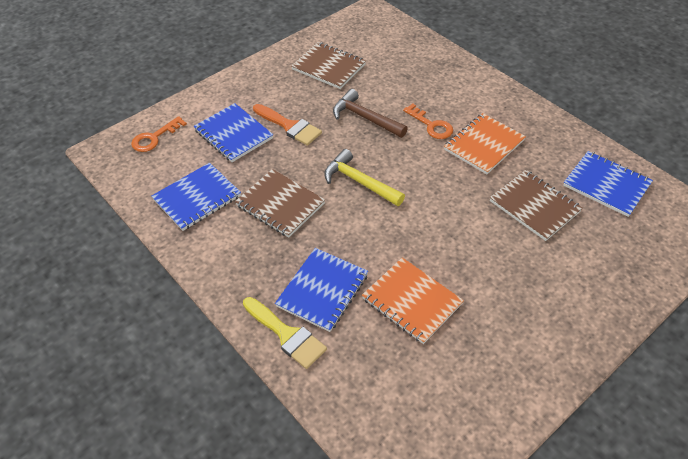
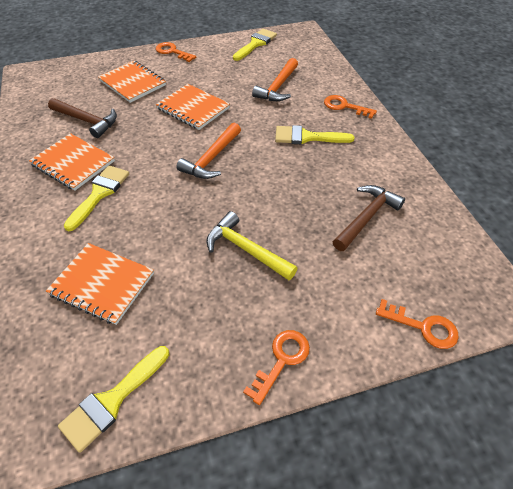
blue notebook: [151,163,241,231] [194,103,273,162] [275,248,368,332] [563,151,653,217] = 4 -> none = 0
brown hammer: [333,89,408,138] = 1 -> [48,98,117,138] [333,185,405,251] = 2
brown notebook: [235,169,325,238] [291,42,366,89] [490,170,583,241] = 3 -> none = 0
orange brush: [253,104,322,146] = 1 -> none = 0
orange hammer: none = 0 -> [176,123,241,179] [252,58,298,101] = 2
orange key: [131,116,187,152] [403,104,453,139] = 2 -> [156,42,196,62] [243,330,310,405] [324,95,377,119] [376,299,459,349] = 4
orange notebook: [362,257,464,344] [444,113,526,174] = 2 -> [29,133,115,191] [46,243,154,325] [98,61,166,103] [156,84,230,130] = 4
yellow brush: [243,297,327,369] = 1 -> [58,346,169,453] [64,165,129,231] [233,29,277,61] [275,125,354,144] = 4

